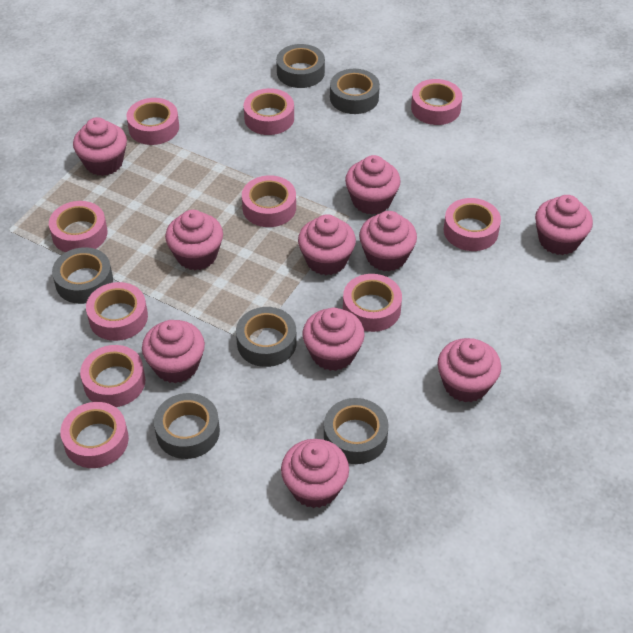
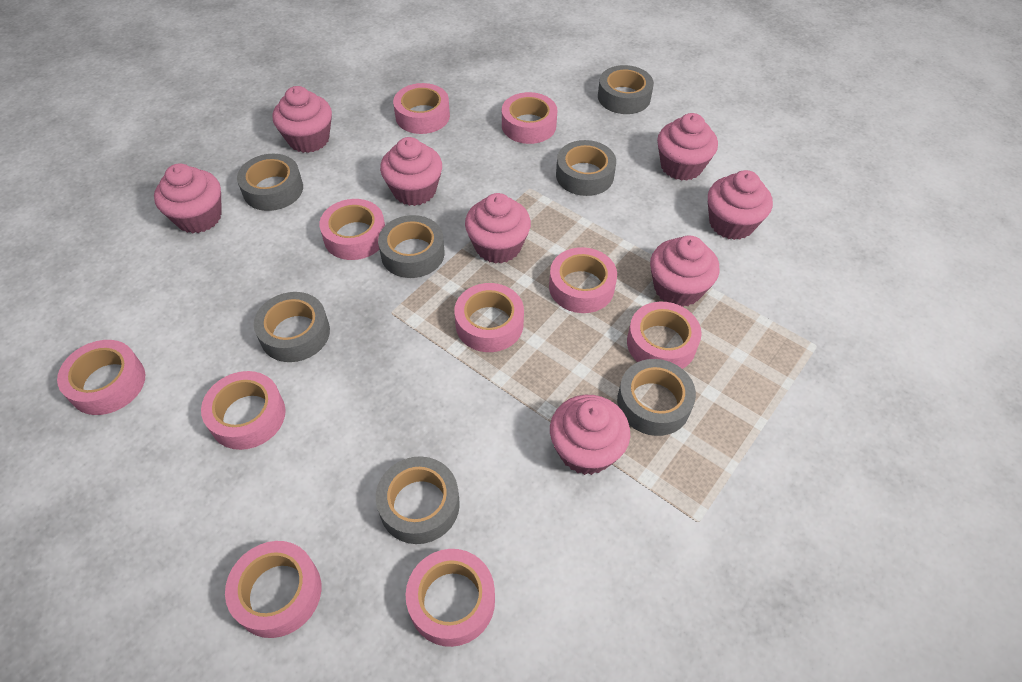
grey tape: [52,247,113,304] [154,393,220,459] [236,307,297,367] [276,44,325,88] [324,398,389,464] [330,69,380,114] = 6 -> [237,154,303,211] [254,292,330,362] [376,456,460,544] [378,215,445,278] [556,140,616,196] [598,65,654,114] [617,359,696,436] = 7
pink cupcake: [73,117,127,176] [142,320,205,383] [165,210,223,270] [281,439,349,508] [298,214,356,275] [302,308,365,371] [345,155,401,215] [359,211,417,272] [438,338,501,403] [535,195,593,255] = 10 -> [154,164,222,234] [273,86,332,153] [380,137,442,206] [465,193,531,264] [550,395,630,475] [650,235,720,307] [657,113,718,181] [708,170,773,240] = 8

